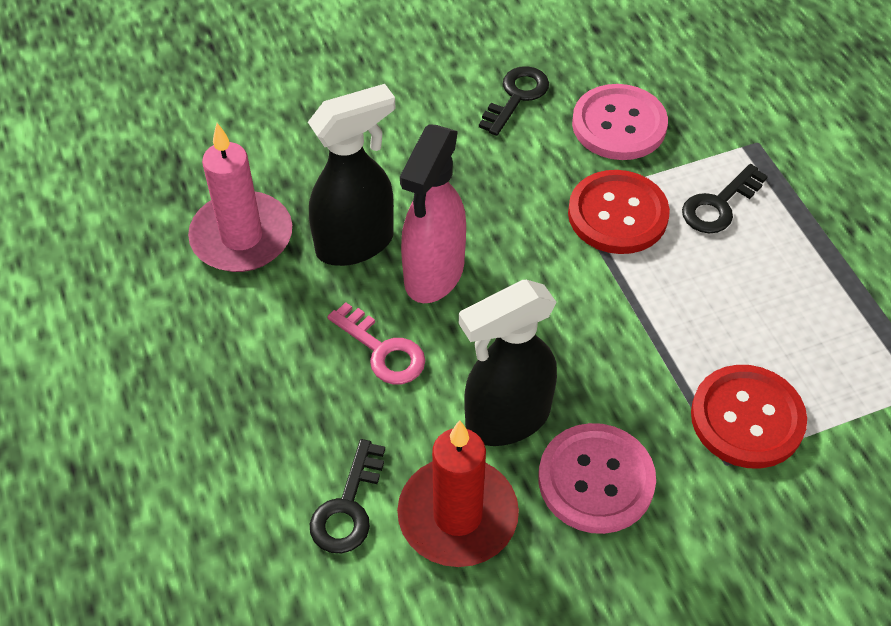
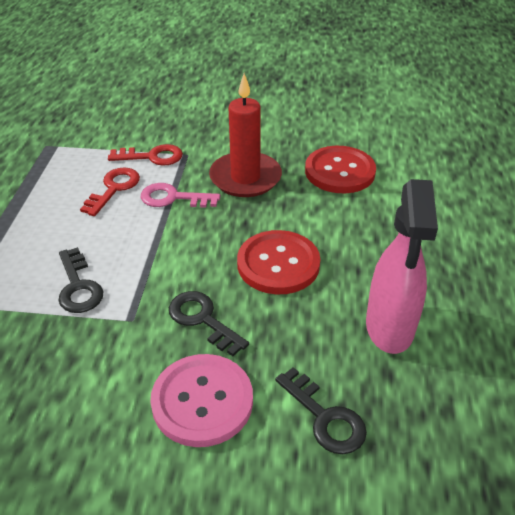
black spray bottle: [308,84,396,266] [459,280,557,446] = 2 -> none = 0
pink button: [538,423,656,534] [572,84,668,160] = 2 -> [150,354,253,447] = 1
pink candle: [188,123,292,272] = 1 -> none = 0
red key: none = 0 -> [80,167,140,216] [108,144,183,166] = 2

